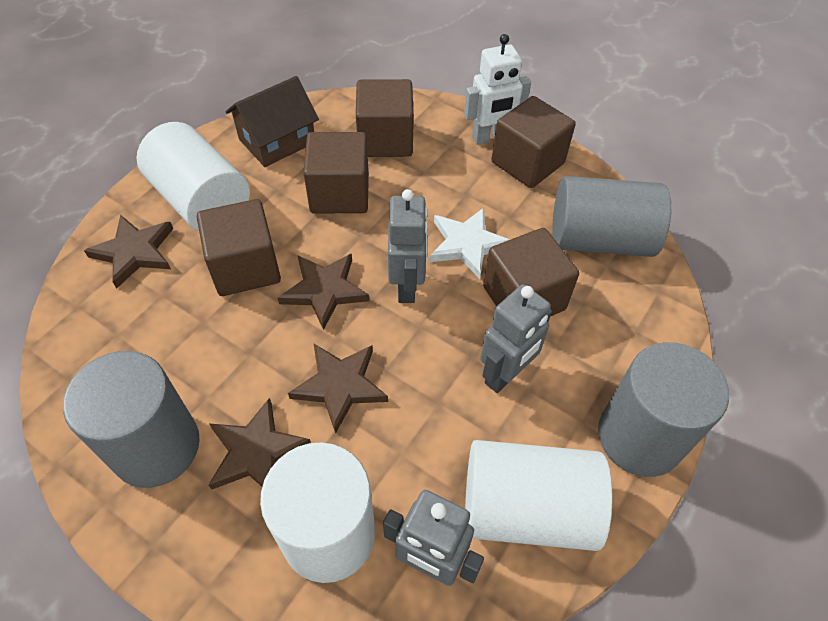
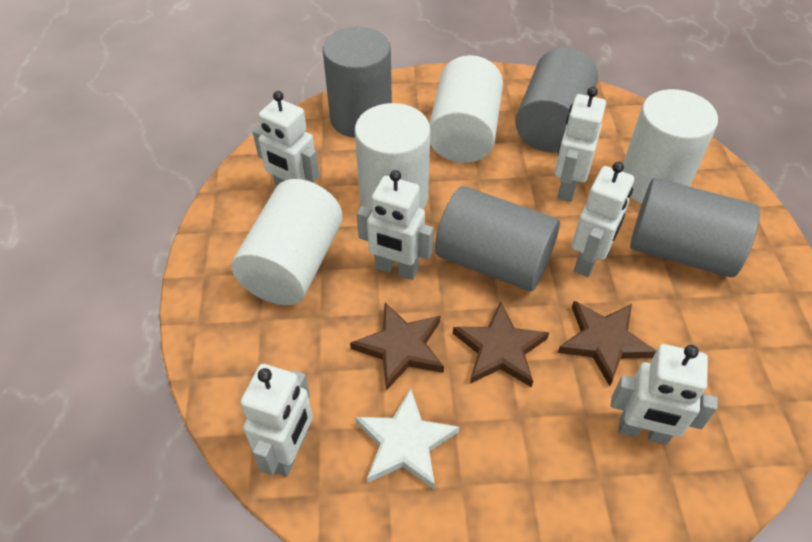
brown cube: [197,199,281,296] [303,132,369,213] [356,79,414,157] [483,228,579,316] [491,96,576,188] = 5 -> none = 0
brown house: [226,76,319,167] = 1 -> none = 0
brown star: [84,215,173,289] [209,398,311,490] [278,253,369,330] [288,343,388,434] = 4 -> [350,303,444,391] [453,302,549,387] [558,301,657,386] = 3
grey cylinder: [63,351,200,488] [552,176,671,257] [598,342,729,477] = 3 -> [323,27,392,138] [435,186,560,291] [515,47,598,153] [630,178,760,277] = 4
grey robot: [383,490,484,586] [388,189,428,303] [480,284,552,393] = 3 -> none = 0
white cylinder: [136,122,250,231] [260,442,375,583] [465,440,612,551] = 3 -> [232,179,343,305] [355,103,430,209] [430,55,503,163] [622,89,718,204] = 4
white robot: [464,34,531,145] = 1 -> [241,364,313,477] [253,91,319,187] [357,170,434,280] [555,87,606,202] [572,162,634,277] [611,344,718,445] = 6

